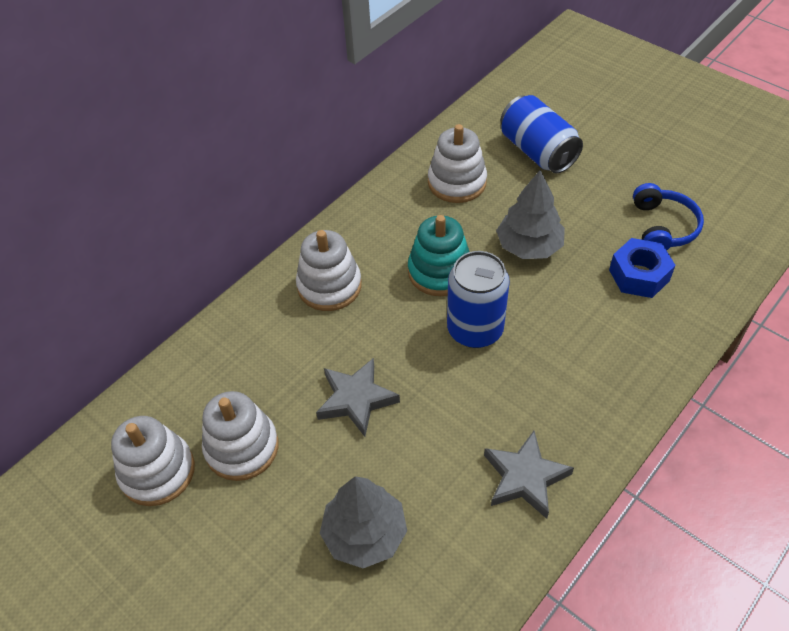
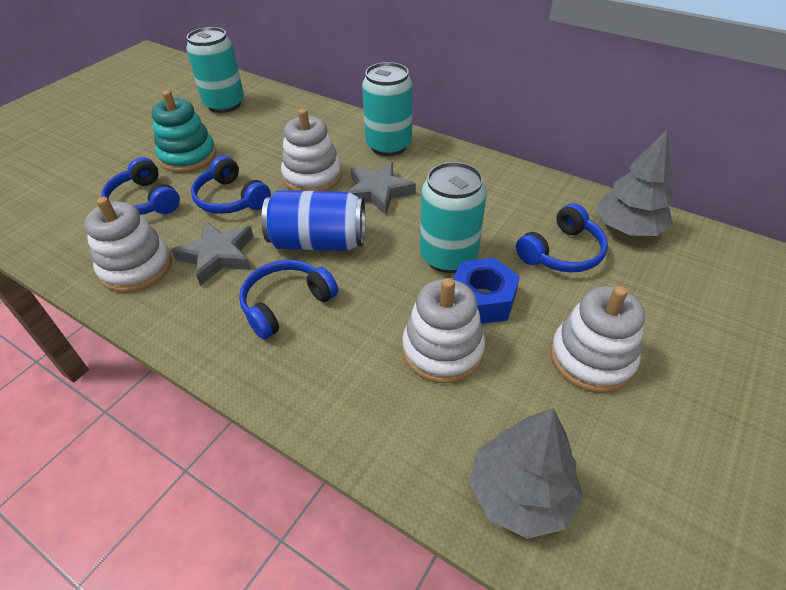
blue can: [447,251,510,348] [501,95,583,173] = 2 -> [261,190,365,251] = 1
blue headphones: [633,183,704,250] = 1 -> [101,157,180,215] [191,156,271,214] [239,260,338,340] [516,203,608,273] = 4
turquoise can: none = 0 -> [186,27,244,113] [362,62,413,156] [420,162,487,273] = 3

